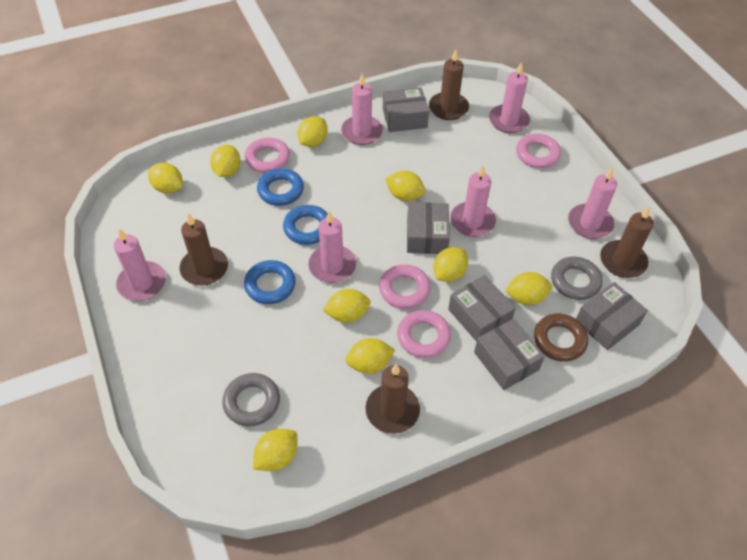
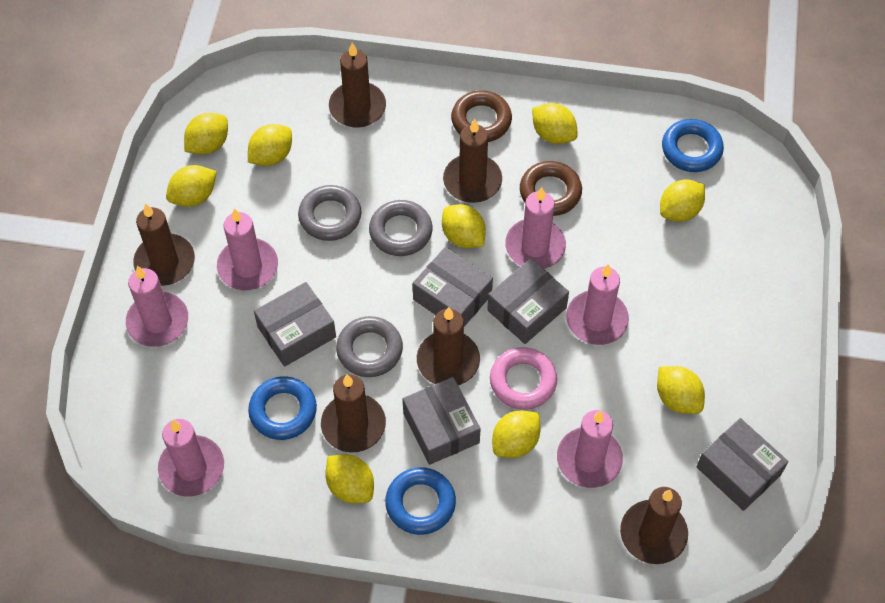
brown candle: [180,213,228,286] [365,364,420,434] [429,49,469,120] [600,206,654,278] = 4 -> [133,203,195,286] [321,374,386,452] [329,42,386,128] [417,307,480,385] [443,119,502,203] [620,487,688,564] = 6
brown ring: [534,313,588,362] = 1 -> [451,91,512,142] [520,161,582,216] = 2
grey ring: [222,373,280,426] [551,256,603,300] = 2 -> [298,185,362,241] [336,316,403,377] [369,200,433,256] = 3
pink ring: [245,138,290,173] [379,264,431,309] [397,310,451,358] [516,133,561,168] = 4 -> [490,347,557,410] = 1

